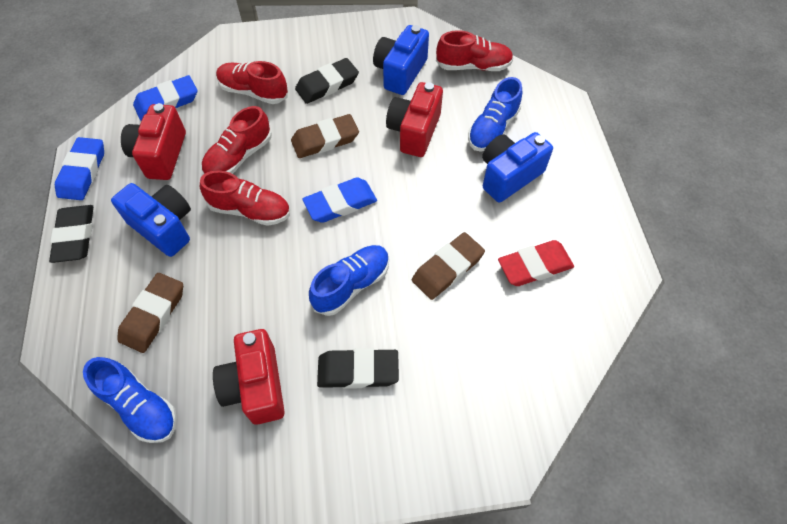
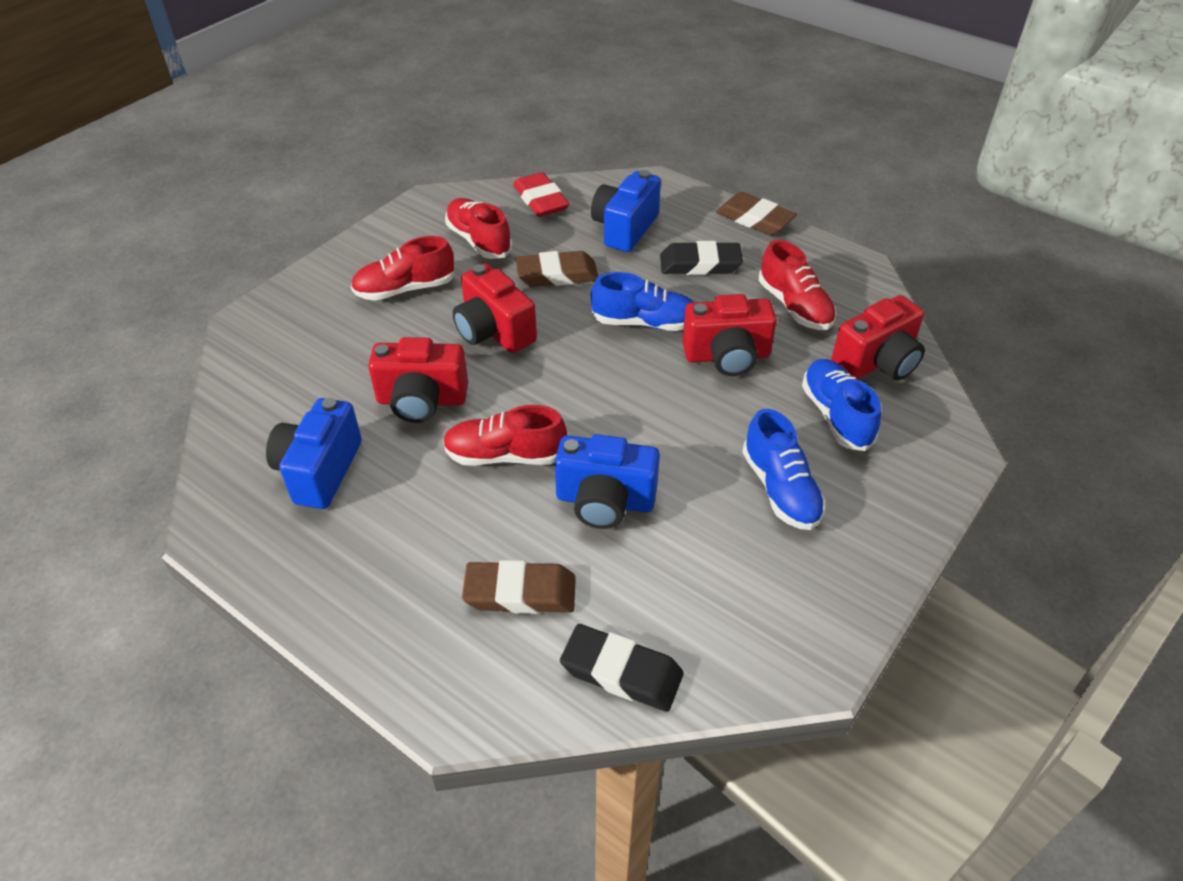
black eraser: [49,205,93,263] [295,58,359,104] [317,348,399,389] = 3 -> [560,624,684,712] [660,241,743,275] = 2
blue eraser: [55,137,104,200] [133,75,197,121] [302,178,377,223] = 3 -> none = 0
red camera: [121,103,186,180] [213,329,285,425] [386,82,443,157] = 3 -> [368,337,468,423] [453,264,537,353] [682,294,777,376] [831,295,925,380] = 4

